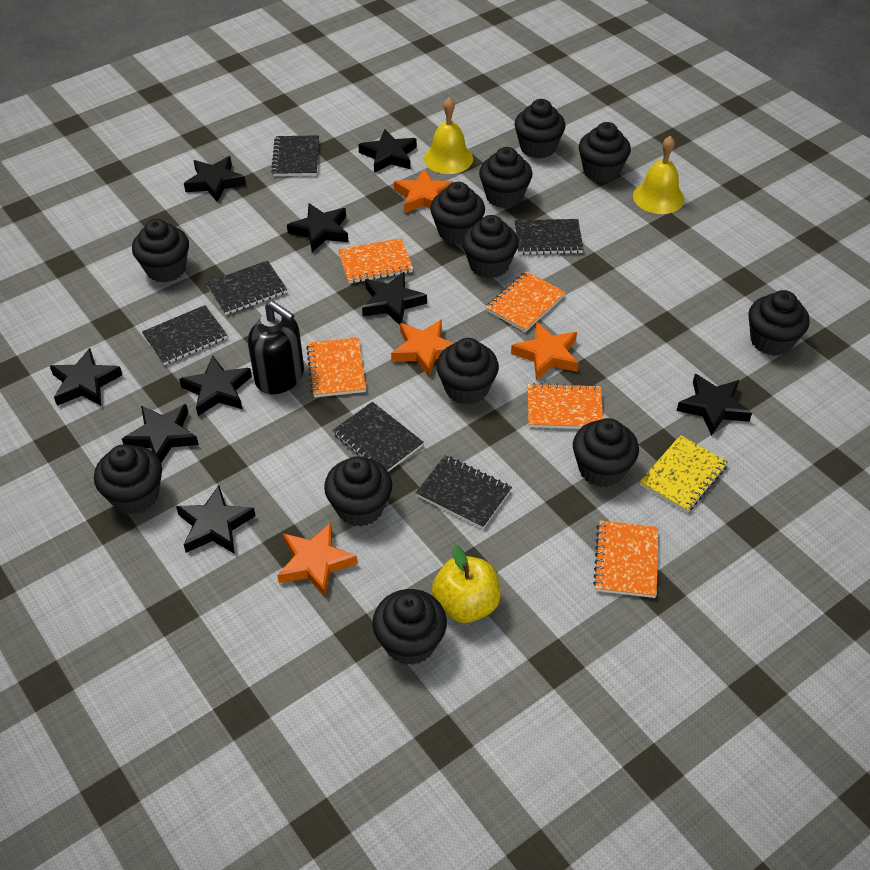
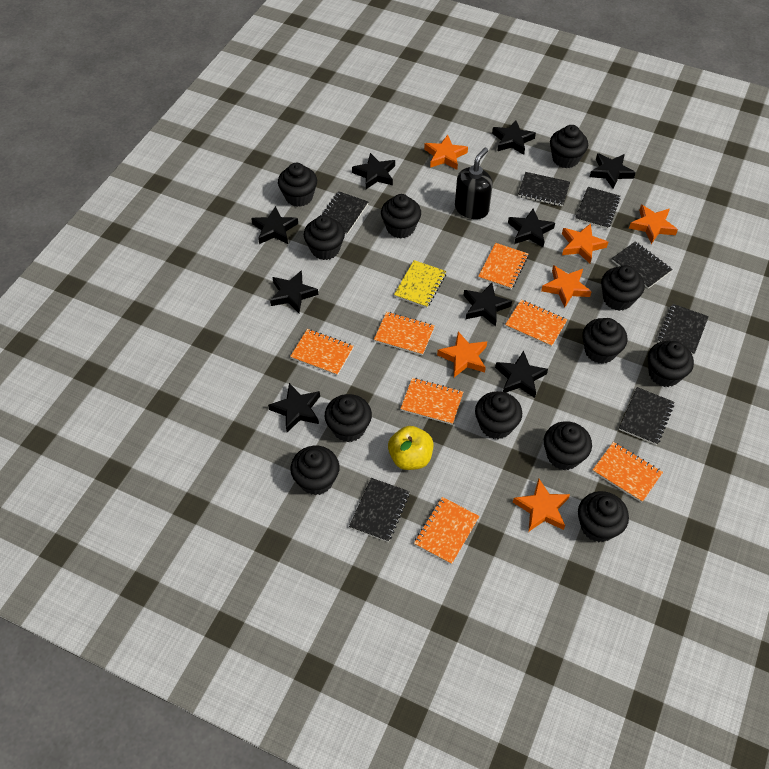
black notebook: [142,305,227,365] [206,261,287,315] [271,135,319,176] [332,402,424,472] [416,455,512,529] [515,219,583,255] = 6 -> [320,191,368,235] [349,478,410,542] [518,172,570,206] [575,187,621,229] [612,241,672,289] [619,387,674,445] [657,304,709,355] = 7
orange notebook: [306,337,366,398] [338,238,413,284] [486,271,566,332] [528,383,603,429] [593,521,658,598] = 5 -> [290,329,354,376] [374,312,435,356] [400,378,463,425] [414,497,479,565] [478,243,528,289] [505,300,567,347] [592,442,663,503] = 7
orange star: [277,523,358,597] [391,319,454,377] [394,168,453,213] [511,322,578,380] = 4 -> [424,135,468,170] [437,332,487,377] [513,478,570,532] [541,265,592,308] [562,223,608,264] [629,204,678,244] = 6
yellow bell: [424,97,473,174] [633,136,684,214] = 2 -> none = 0

